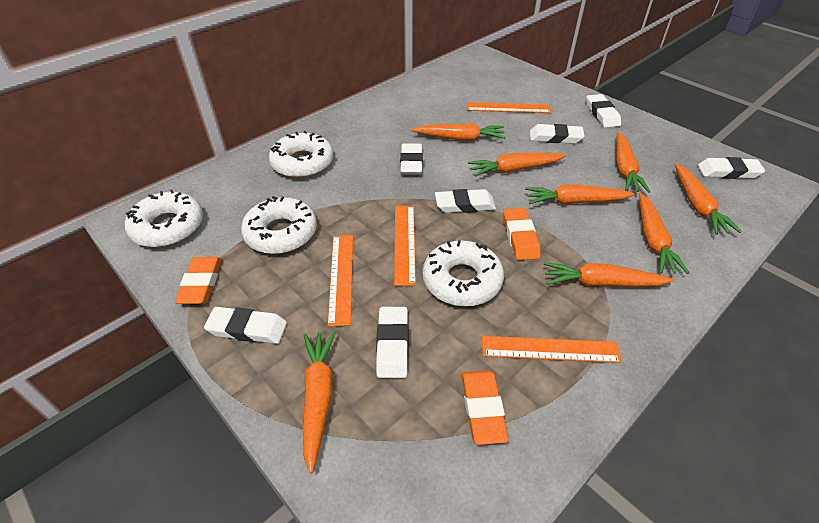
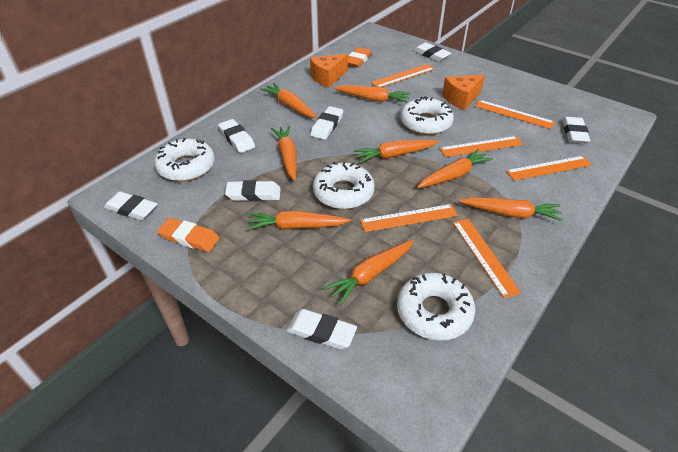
orange cheese: none = 0 -> [310,54,348,88] [442,75,485,110] = 2
orange eraser: [175,257,222,304] [461,370,509,445] [503,208,541,260] = 3 -> [158,218,219,252] [348,47,372,68] = 2
orange ruler: [328,235,353,327] [394,206,416,286] [467,102,552,113] [482,336,622,363] = 4 -> [360,204,458,232] [371,64,435,87] [440,136,523,157] [453,219,521,298] [475,100,555,129] [506,156,592,181] = 6

